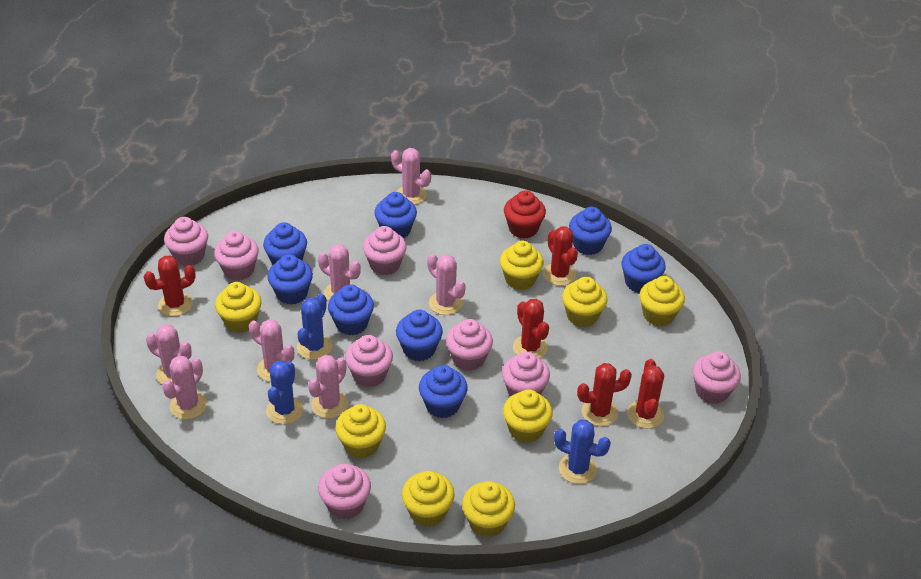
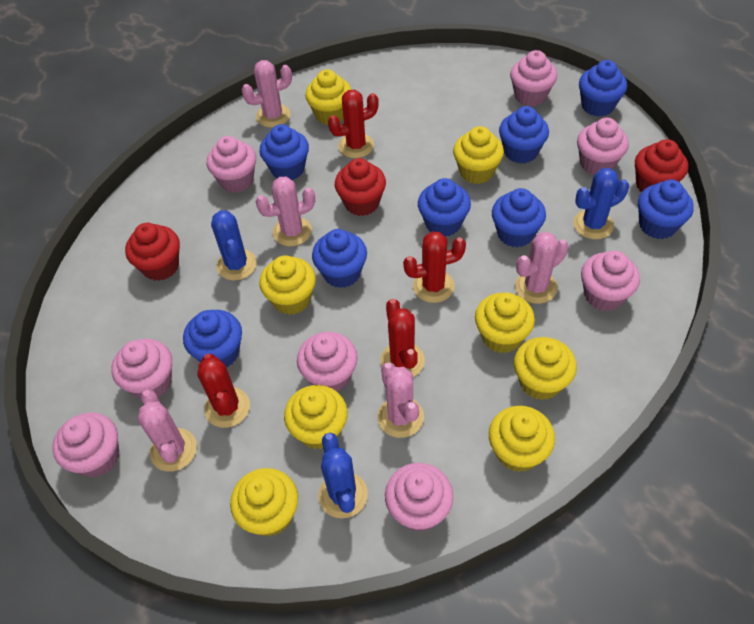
pink cactus: [146,324,192,385] [162,356,207,420] [249,319,294,382] [308,355,348,418] [318,244,361,301] [391,148,431,205] [427,254,466,315] = 7 -> [138,390,197,472] [242,60,292,127] [256,177,315,246] [377,363,424,438] [515,232,568,304] = 5
red cactus: [144,255,196,316] [513,299,549,358] [543,226,578,286] [577,363,632,426] [627,359,664,429] = 5 -> [197,354,250,428] [328,90,379,158] [380,299,425,377] [403,231,466,303] = 4
red cupcake: [504,190,546,238] = 1 -> [125,223,180,281] [335,158,386,216] [635,139,688,192] = 3

